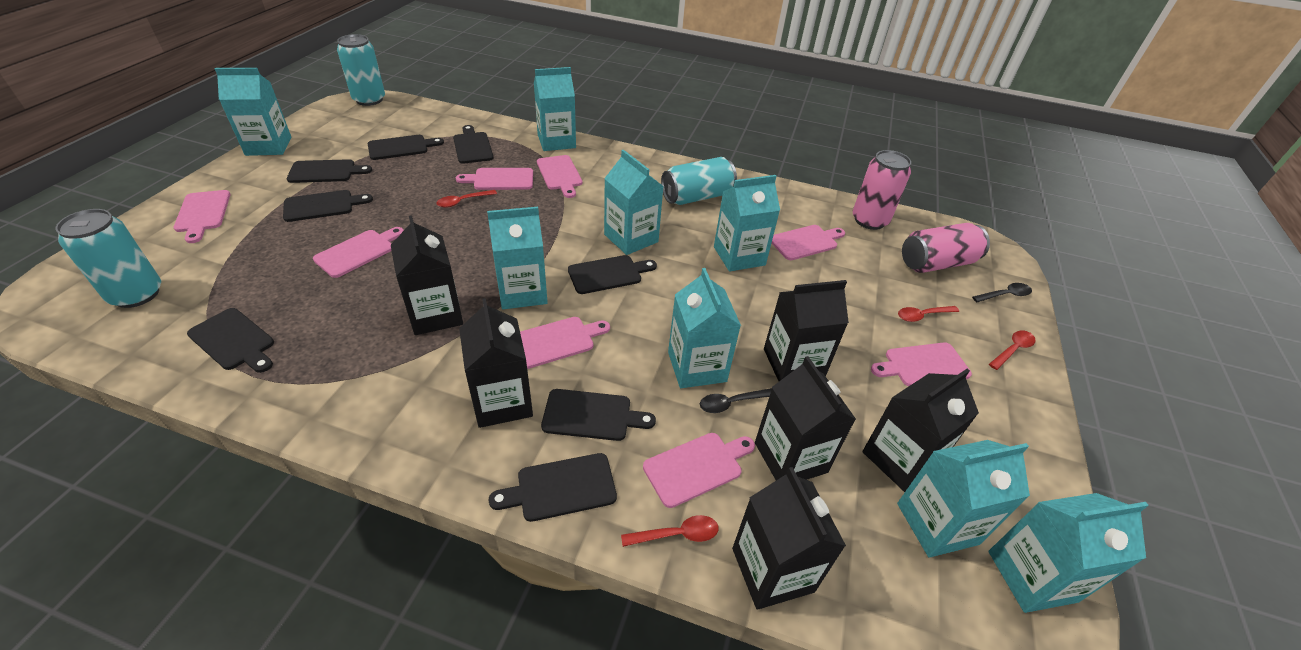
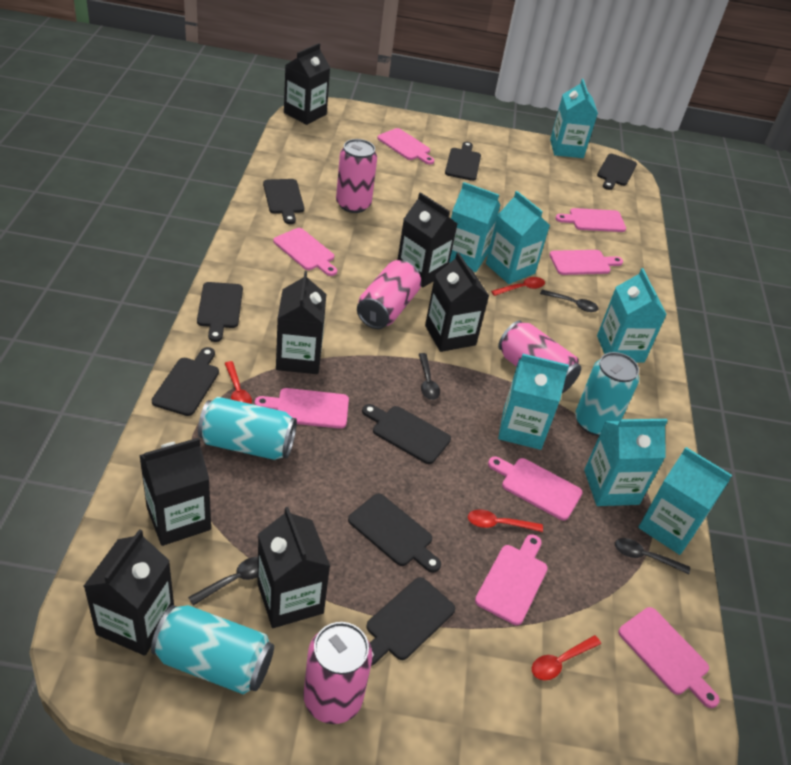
black carton: [391,215,463,335] [459,298,533,428] [732,467,846,610] [755,356,856,480] [764,280,849,381] [862,369,979,492] = 6 -> [84,529,174,656] [139,438,211,546] [257,507,330,628] [276,271,326,374] [284,43,330,125] [397,192,457,287] [425,252,489,352] = 7
black spoon: [700,388,772,413] [972,283,1032,302] = 2 -> [188,557,258,606] [419,353,440,400] [540,290,599,312] [615,538,690,574] = 4
pink can: [853,150,911,230] [902,223,990,273] = 2 -> [303,622,373,724] [336,139,377,213] [357,260,422,329] [498,320,581,393] = 4
turquoise carton: [215,68,292,156] [487,207,548,309] [534,67,576,151] [604,150,664,255] [668,268,741,388] [714,175,780,272] [897,440,1030,558] [988,493,1149,613] = 8 -> [449,182,500,272] [486,191,550,284] [498,354,569,450] [550,79,598,158] [584,419,668,506] [597,268,667,363] [638,447,732,555] = 7

